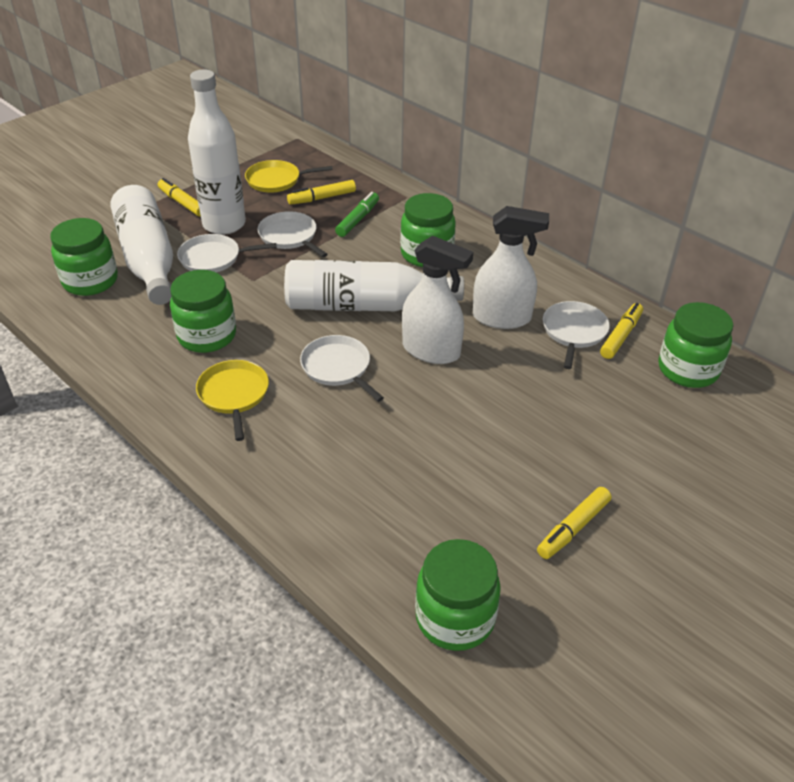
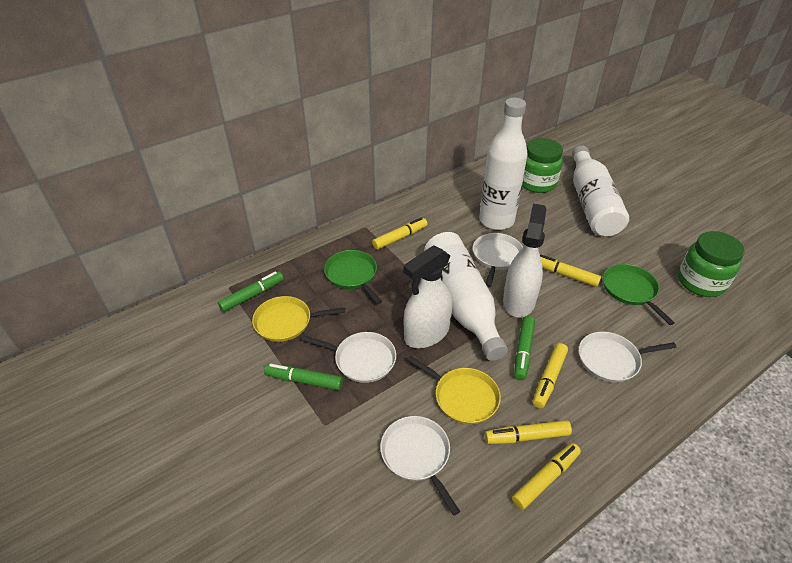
green jar: [50,218,118,296] [170,270,236,353] [400,193,456,267] [415,539,501,651] [658,302,734,388] = 5 -> [522,138,563,193] [678,231,745,297] = 2
green marker: [335,192,379,237] = 1 -> [218,272,284,312] [264,364,343,390] [514,316,535,381] = 3
green pan: none = 0 -> [324,250,382,304] [603,264,675,325] = 2
yellow marker: [158,178,201,217] [287,180,356,205] [537,487,611,559] [600,303,643,359] = 4 -> [372,217,427,250] [485,420,572,444] [512,443,581,510] [533,343,568,408] [540,255,601,287] = 5

